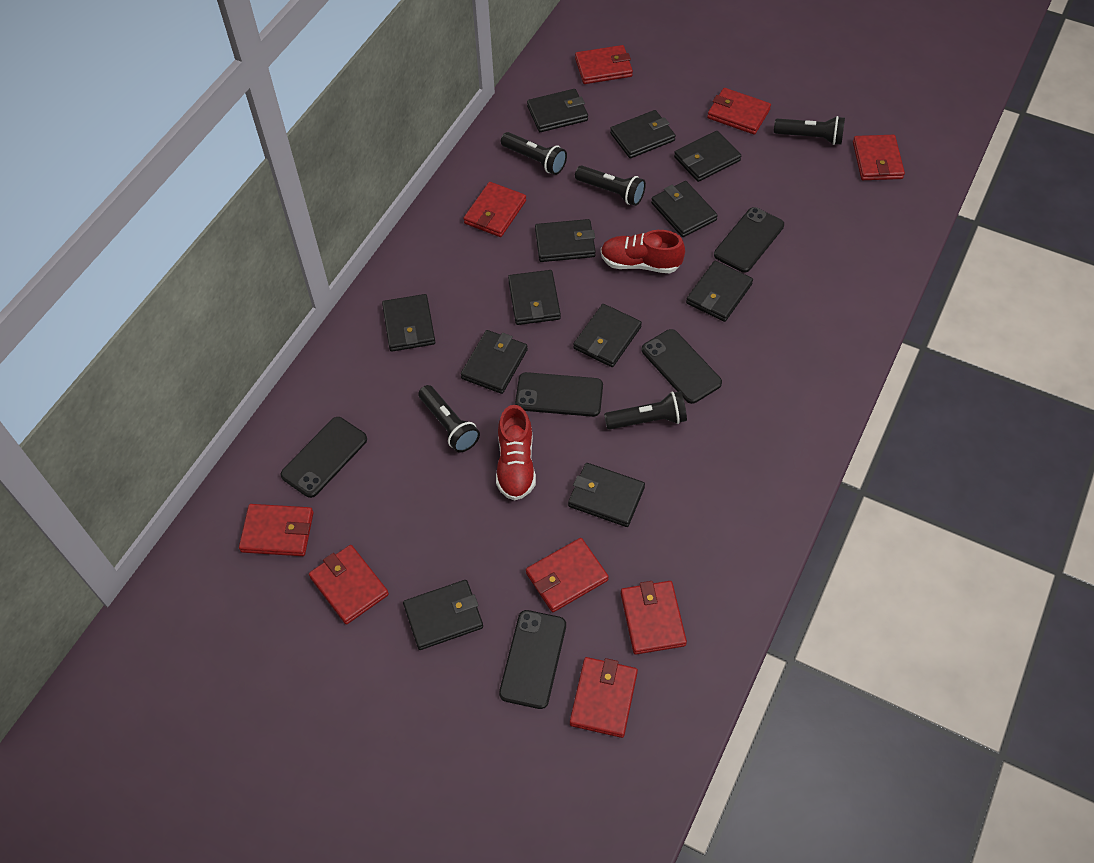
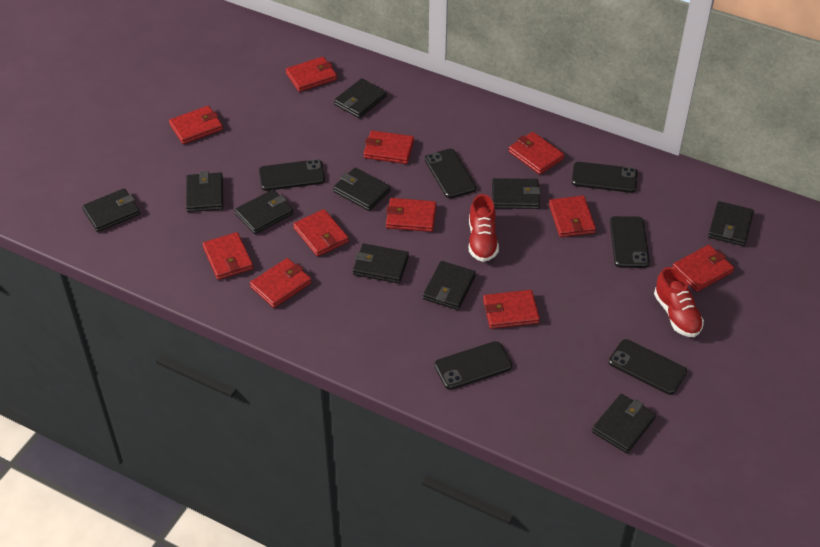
black flashlight: [418,385,480,453] [501,132,567,175] [575,165,646,206] [604,391,687,429] [774,116,845,145] = 5 -> none = 0
black phone: [281,417,367,498] [499,610,566,709] [515,372,603,417] [642,329,722,404] [714,207,784,273] = 5 -> [259,159,325,191] [425,149,476,198] [434,341,512,390] [572,162,638,193] [609,339,687,395] [610,216,650,268] = 6
black wallet: [382,294,435,352] [403,580,483,650] [461,330,528,394] [508,270,561,325] [527,89,588,132] [535,219,596,262] [568,463,645,527] [573,304,642,367] [610,110,676,158] [651,181,718,237] [674,131,741,182] [686,261,753,322] = 12 -> [82,188,140,232] [186,171,223,212] [235,189,293,234] [333,167,391,211] [334,78,387,118] [353,244,409,284] [423,261,476,310] [492,178,541,209] [592,394,656,453] [708,201,754,246] = 10
red wallet: [239,504,313,556] [309,545,389,625] [463,182,526,237] [526,538,609,612] [570,657,638,738] [575,45,633,84] [621,581,687,654] [707,88,771,135] [853,135,905,180] = 9 -> [169,106,223,144] [202,232,253,280] [250,258,311,308] [286,57,337,92] [293,209,349,257] [364,131,414,164] [386,198,437,232] [483,290,540,329] [509,132,564,174] [549,196,596,237] [672,245,734,292] = 11

